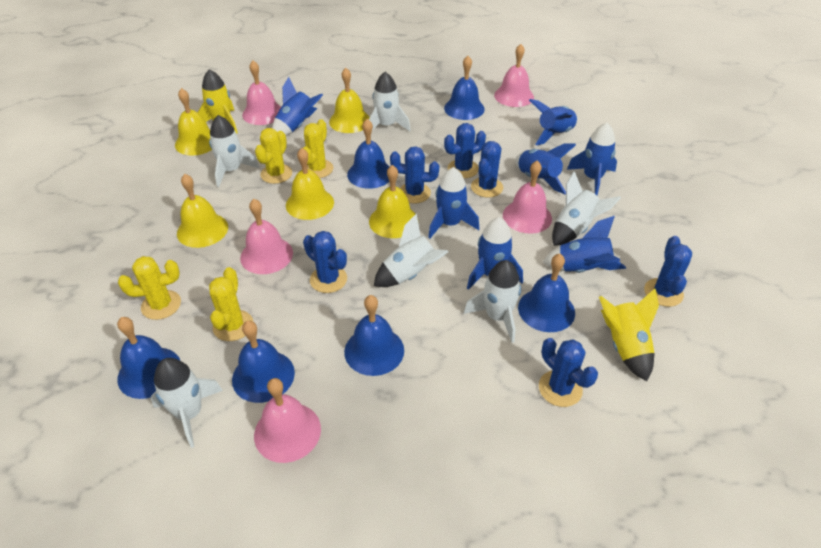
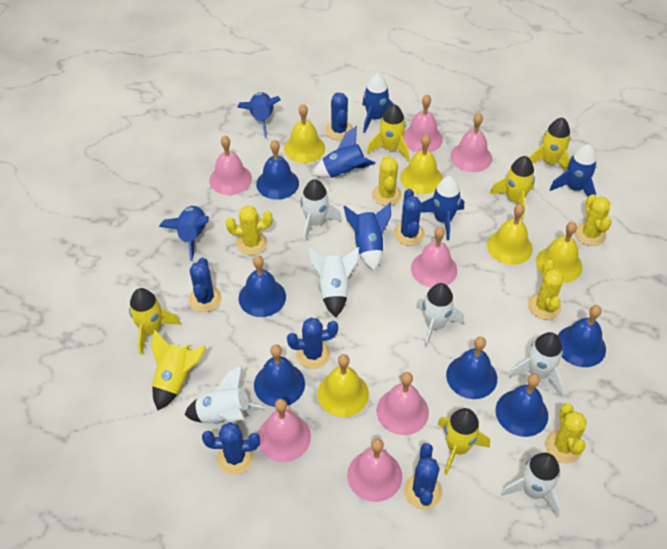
pink bell: [240,199,293,274] [242,61,281,125] [254,378,321,463] [494,44,534,107] [503,161,552,234] = 5 -> [209,135,252,195] [258,399,311,462] [347,438,402,502] [376,372,429,435] [403,94,443,152] [411,227,457,288] [450,113,492,172] = 7
yellow cactus: [118,256,181,320] [209,267,253,341] [255,128,292,184] [303,119,333,178] = 4 -> [226,205,273,255] [372,156,402,206] [528,260,564,320] [545,403,587,463] [575,194,612,246] = 5
yellow rocket: [197,69,238,134] [599,288,659,381] = 2 -> [129,288,181,355] [151,330,206,410] [367,104,409,162] [438,408,490,475] [490,156,535,220] [529,118,570,171] = 6

